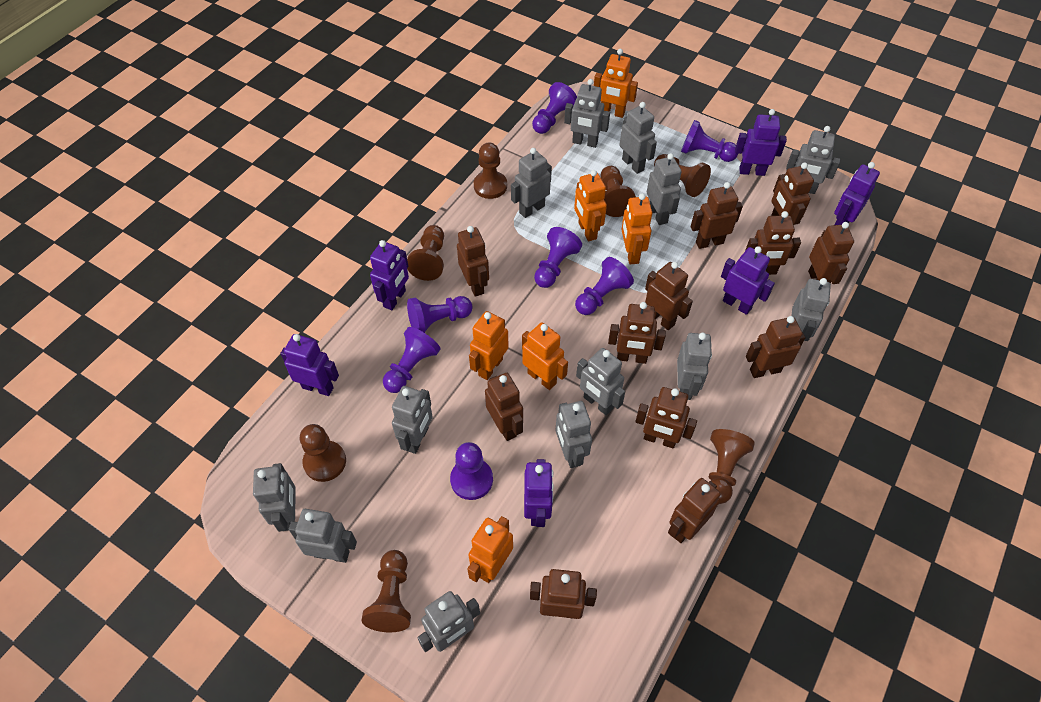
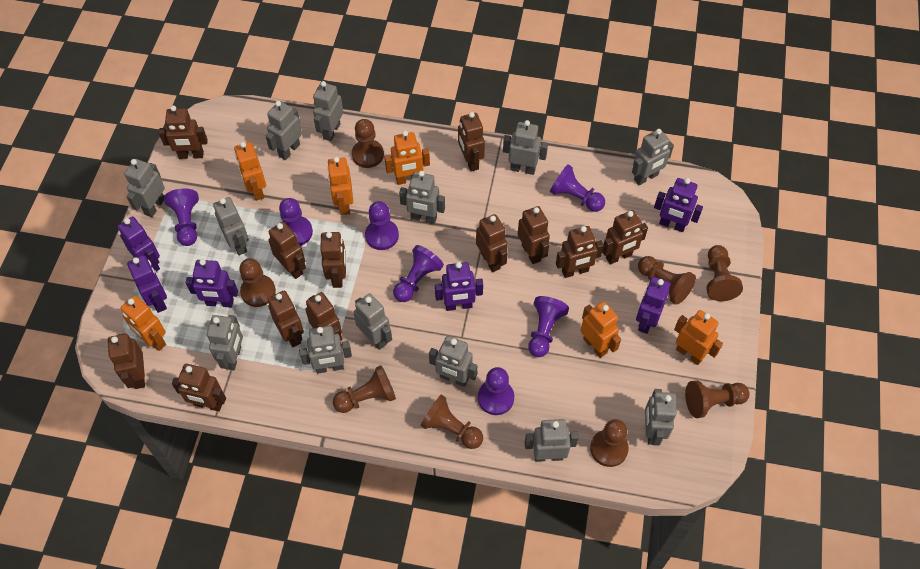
brown pawn: [300,424,346,482] [362,550,411,632] [407,225,444,281] [474,142,507,199] [600,166,636,217] [654,154,711,197] [709,429,755,504] = 7 -> [239,258,276,307] [333,365,396,413] [352,119,384,168] [420,394,483,449] [590,419,629,467] [638,256,696,305] [685,380,749,418] [706,245,743,301] = 8

